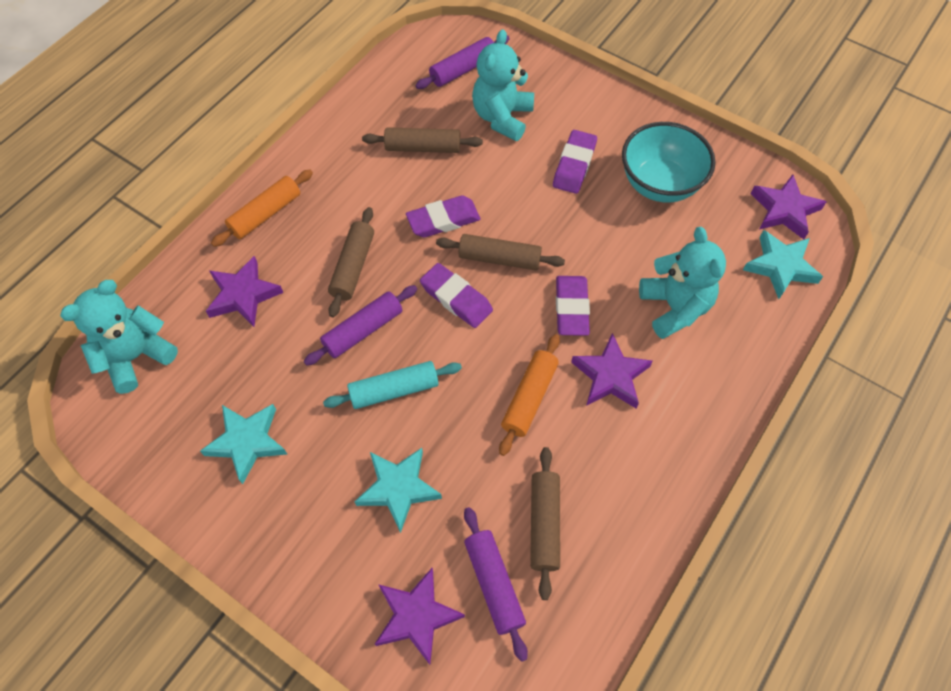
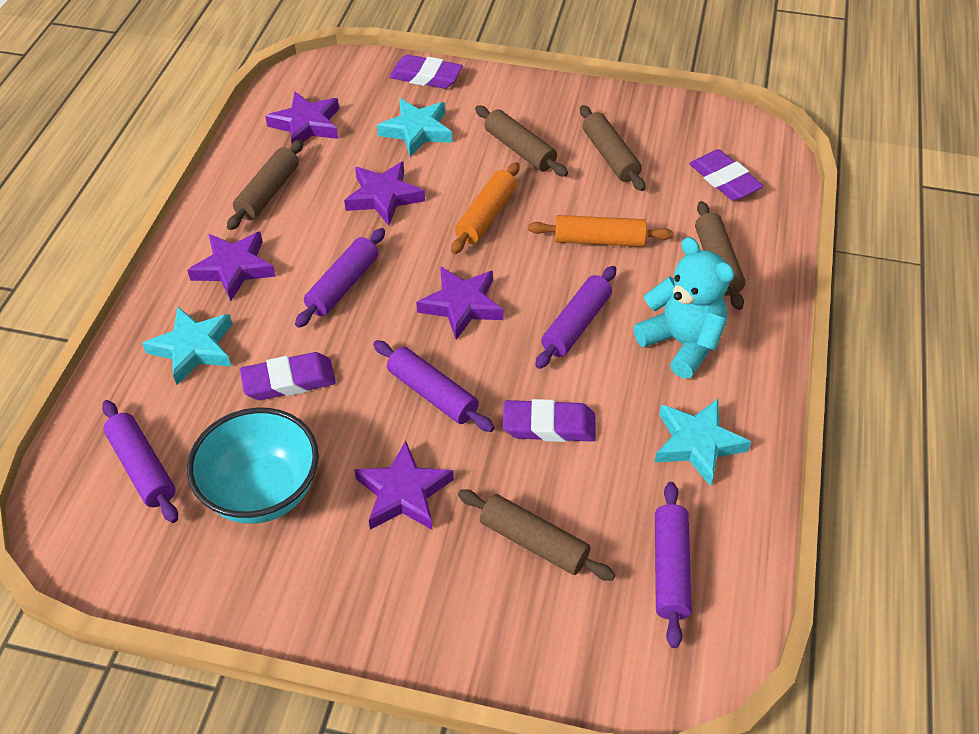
brown rolling pin: [328,207,374,317] [362,127,483,153] [436,234,565,270] [530,447,560,600] = 4 -> [227,139,304,230] [458,489,615,581] [475,106,568,177] [580,105,645,191] [695,201,746,310] = 5
purple rolling pin: [304,285,417,366] [415,35,510,89] [464,507,528,662] = 3 -> [102,400,178,523] [295,228,385,328] [373,340,495,432] [535,266,616,369] [655,482,692,648] = 5
purple star: [206,256,283,327] [375,568,465,665] [571,333,653,408] [751,175,826,240] = 4 -> [187,232,276,301] [265,92,339,143] [344,162,425,226] [354,441,454,530] [416,266,504,340] = 5
turquoise rolling pin: [323,361,462,409] = 1 -> none = 0
turquoise teddy bear: [60,280,178,394] [472,29,534,141] [639,227,726,339] = 3 -> [634,237,734,378] = 1

